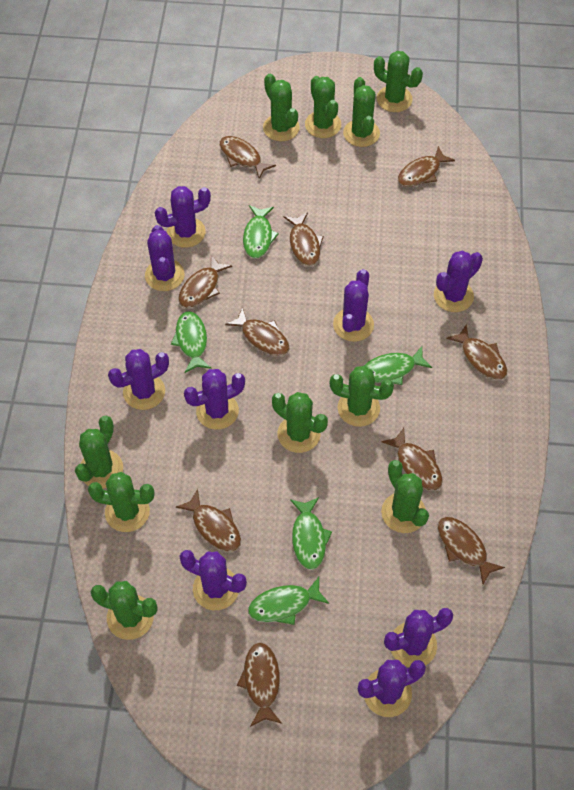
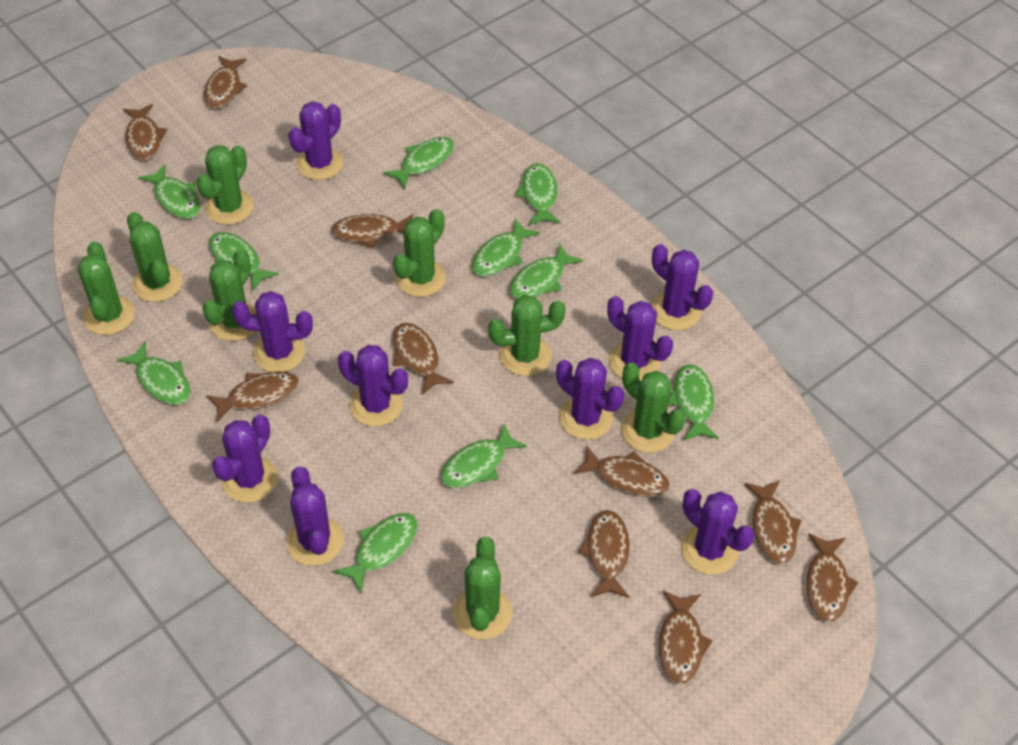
green cactus: [75,416,123,489] [88,472,155,532] [91,581,158,640] [263,74,300,141] [272,392,328,453] [305,76,341,138] [330,366,394,427] [343,77,380,147] [374,51,423,112] [381,460,429,533] = 10 -> [78,241,135,335] [127,212,183,302] [196,145,254,225] [202,249,257,341] [393,209,446,297] [453,537,512,639] [488,295,566,376] [621,363,686,453] = 8
green fish: [171,311,212,373] [243,205,279,258] [248,577,329,625] [290,497,332,570] [364,346,432,385] = 5 -> [117,341,191,405] [139,164,200,219] [209,232,279,291] [333,513,418,593] [383,137,454,190] [441,424,527,488] [472,219,540,276] [510,244,583,299] [515,163,561,225] [669,364,719,440] = 10

